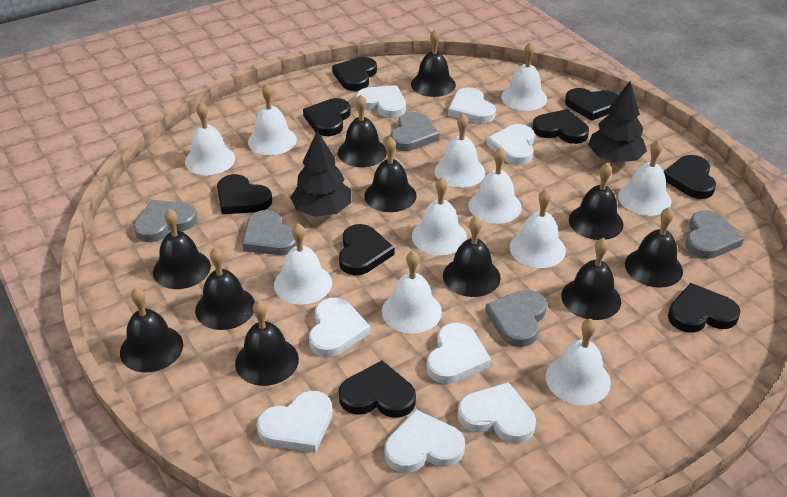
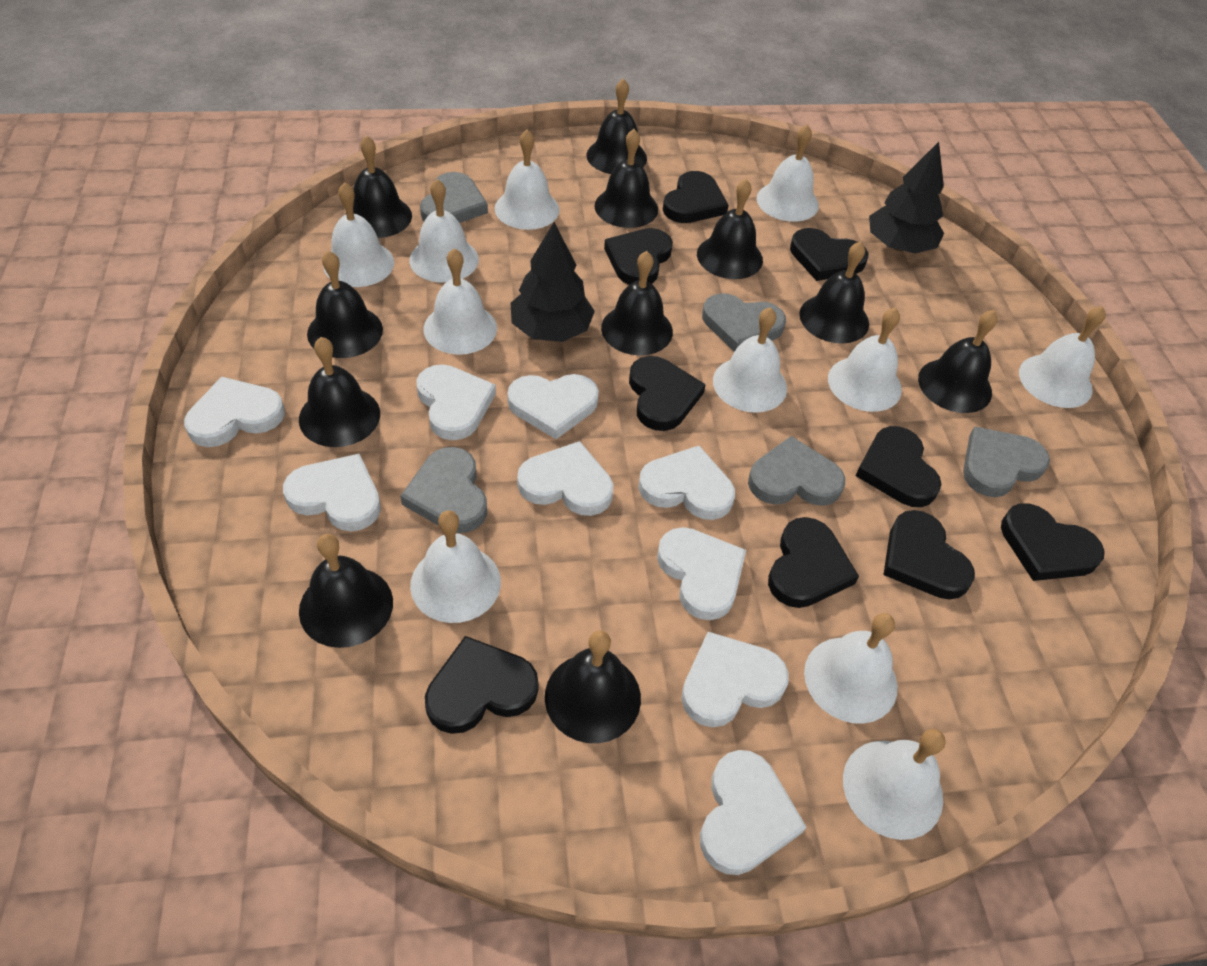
white heart: [257,391,333,453] [309,297,370,357] [356,85,406,118] [385,410,465,473] [426,323,491,384] [448,87,496,124] [457,382,536,444] [486,124,535,165] = 8 -> [184,376,285,447] [283,454,381,531] [416,365,496,440] [507,374,599,439] [517,441,613,516] [638,446,735,520] [657,527,746,620] [681,632,789,727] [700,750,806,875] = 9

